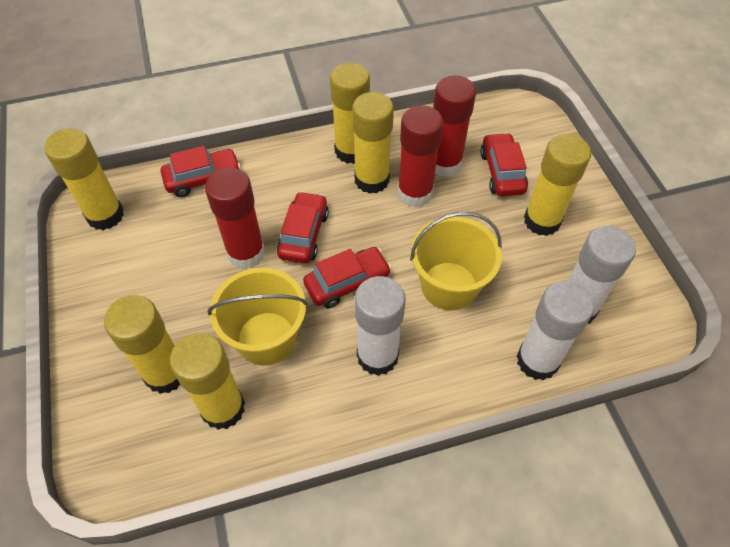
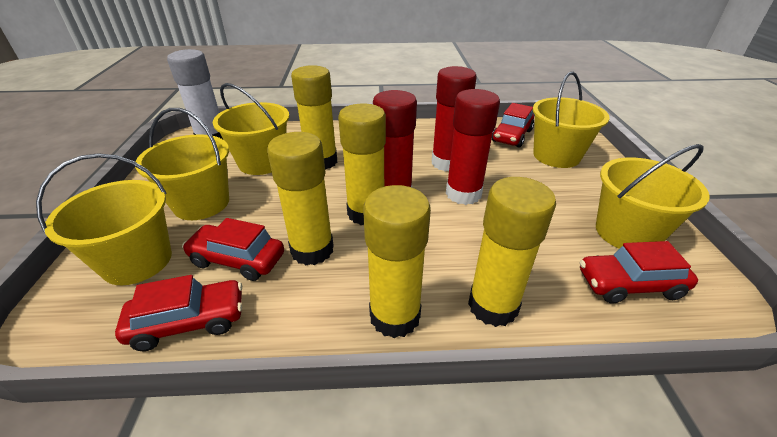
white glue stick: [355,276,406,376] [517,281,594,380] [568,226,636,324] = 3 -> [167,49,223,139] = 1
yellow bucket: [207,268,308,365] [410,212,502,311] = 2 -> [36,153,172,285] [135,108,229,220] [213,83,290,175] [532,71,610,168] [596,144,710,249] = 5
yellow glue stick: [44,128,124,230] [104,295,181,394] [170,333,245,430] [330,63,370,164] [352,92,394,194] [524,134,591,236] = 6 -> [267,132,334,265] [291,65,337,170] [338,104,386,225] [363,185,431,338] [468,177,556,327] = 5

